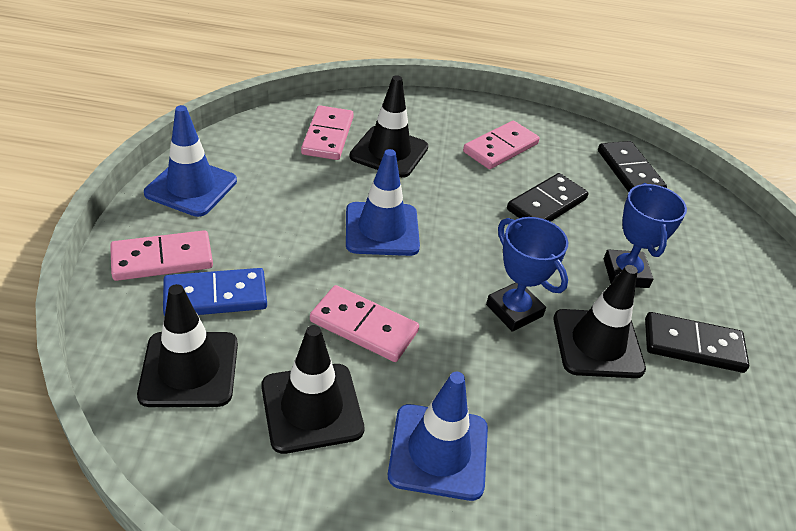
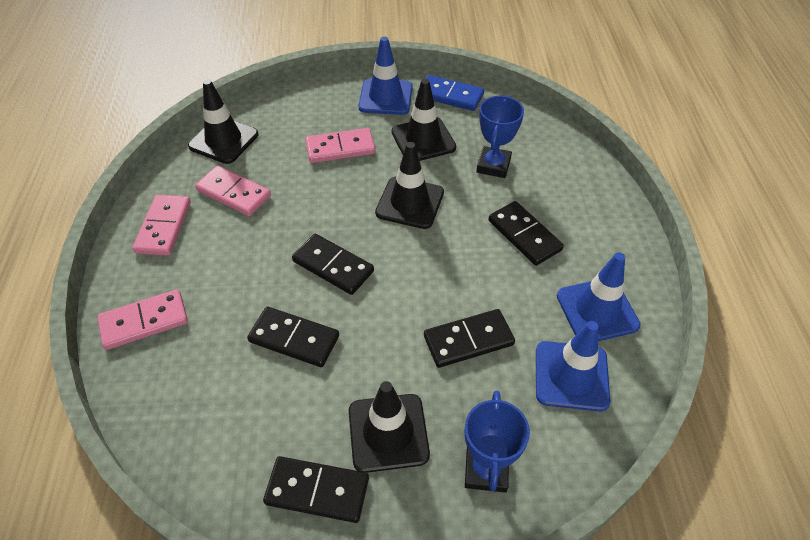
black domino: [507,173,589,222] [598,141,667,192] [645,312,749,373] = 3 -> [247,307,339,367] [263,456,369,523] [292,234,374,295] [424,309,515,368] [488,201,564,266] = 5

